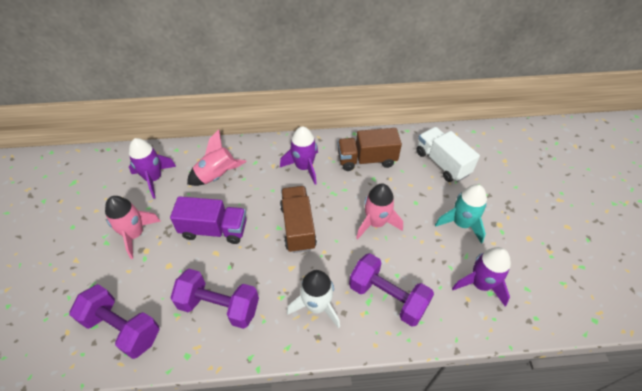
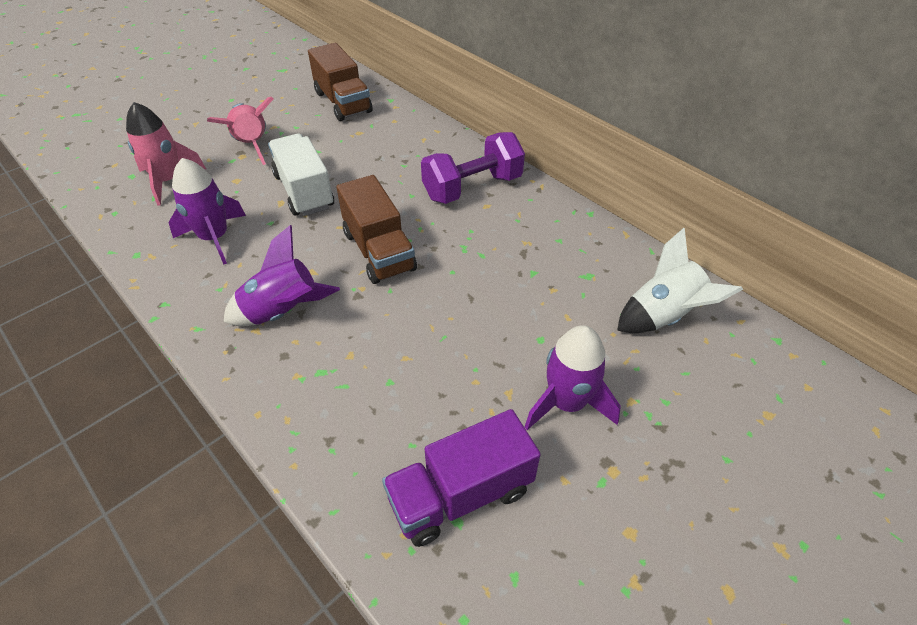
pink rocket: [105,196,161,259] [187,130,247,186] [356,184,403,239] = 3 -> [126,102,206,205] [207,97,274,165] = 2
purple dumbbell: [69,284,160,359] [171,269,259,329] [349,253,434,327] = 3 -> [421,132,525,204] = 1
turquoise rocket: [435,184,487,244] = 1 -> none = 0

